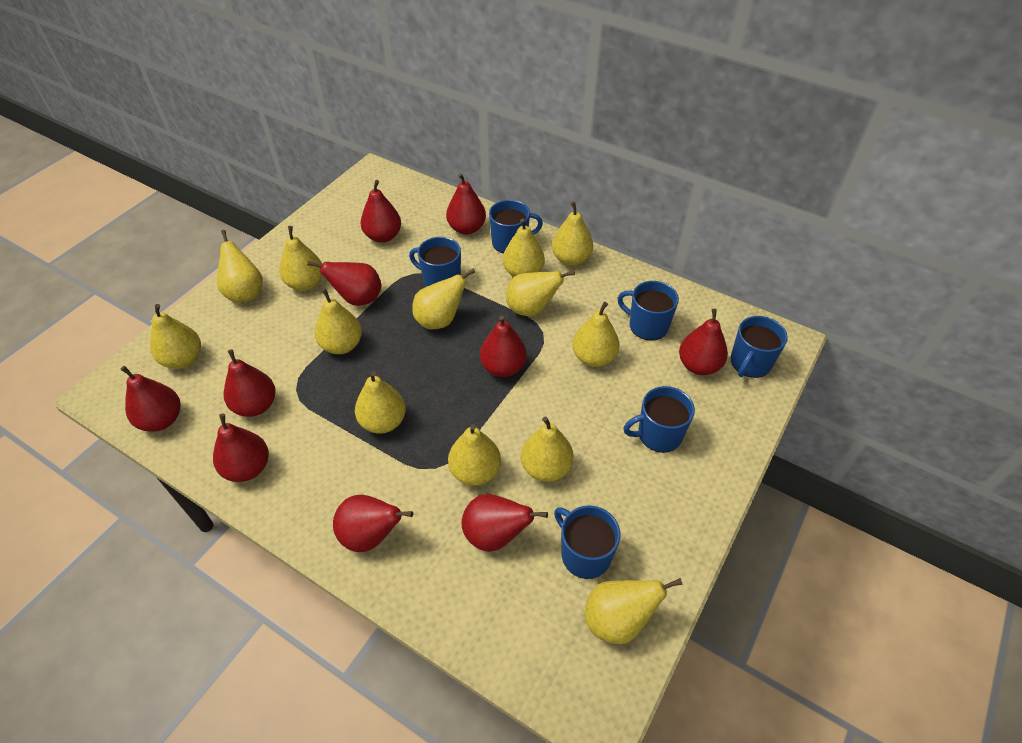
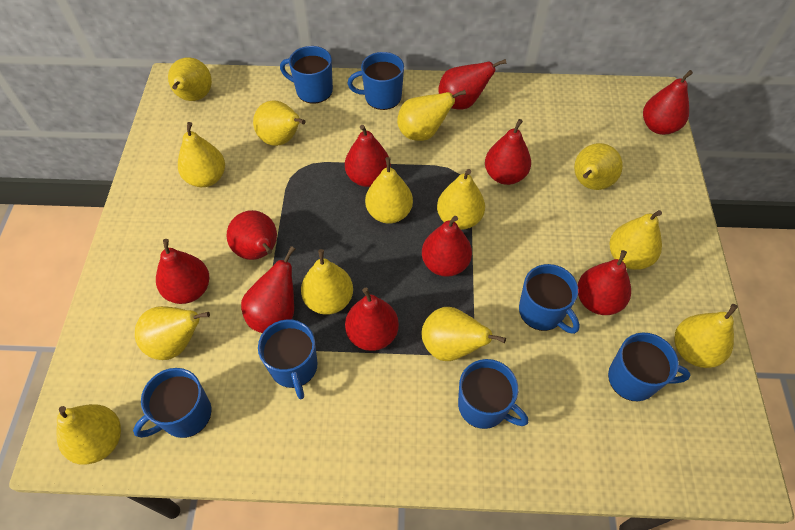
blue mug: [409,237,461,287] [489,200,543,254] [554,505,620,579] [618,281,679,341] [623,386,695,453] [731,316,788,378] = 6 -> [133,368,211,438] [258,319,318,399] [280,46,333,104] [348,52,404,110] [458,359,528,429] [519,264,580,334] [608,333,690,401] = 7

